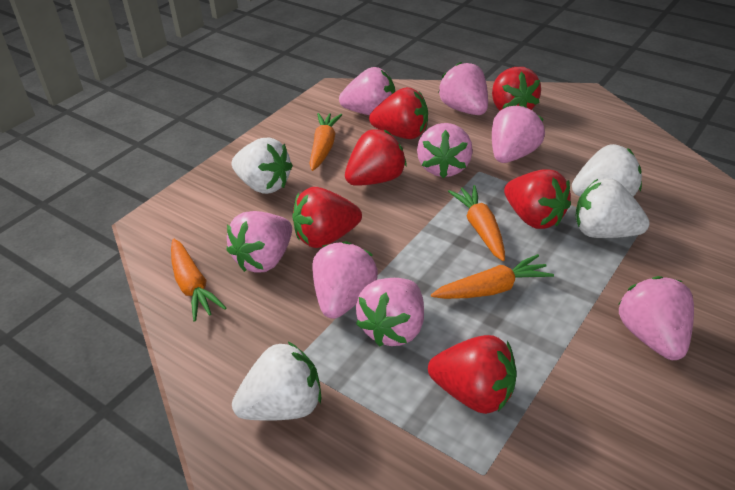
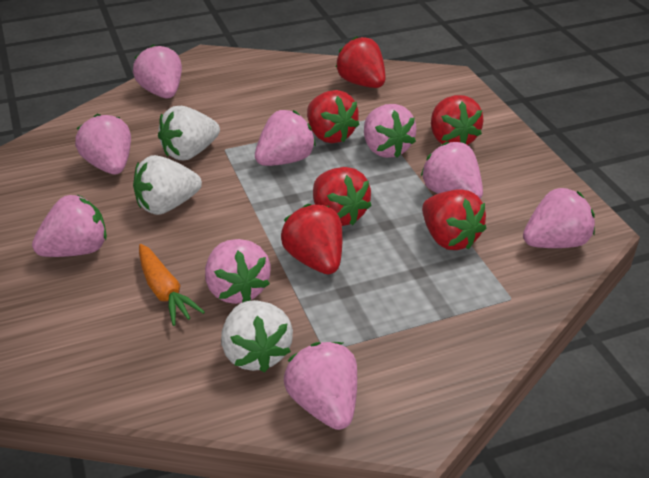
orange carrot: [171,239,226,322] [310,113,342,171] [431,254,554,299] [448,185,505,261] = 4 -> [139,244,205,326] = 1
pink strawberry: [226,211,292,273] [312,241,378,319] [339,67,395,115] [356,278,424,347] [417,123,473,178] [438,62,488,115] [492,104,545,163] [618,276,694,360] = 8 -> [32,195,107,257] [75,114,131,174] [133,45,182,99] [205,239,270,304] [255,110,316,166] [284,342,357,430] [364,104,417,158] [421,141,483,199] [523,188,595,248] = 9
white strawberry: [232,138,293,194] [232,342,321,421] [572,144,642,196] [575,178,650,238] = 4 -> [133,155,202,215] [158,106,220,160] [221,300,293,373] = 3

